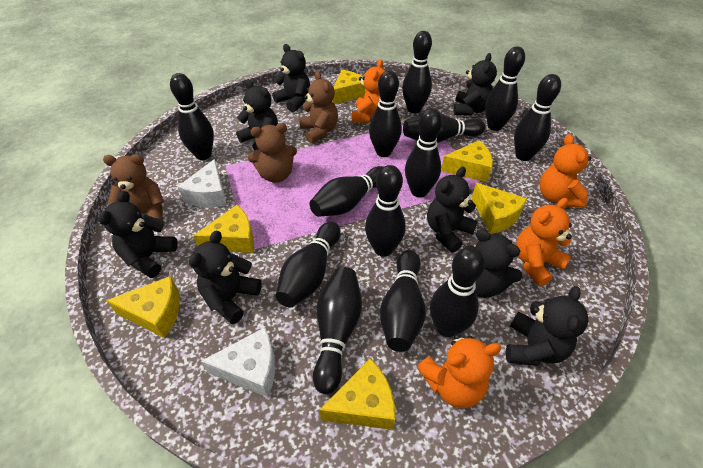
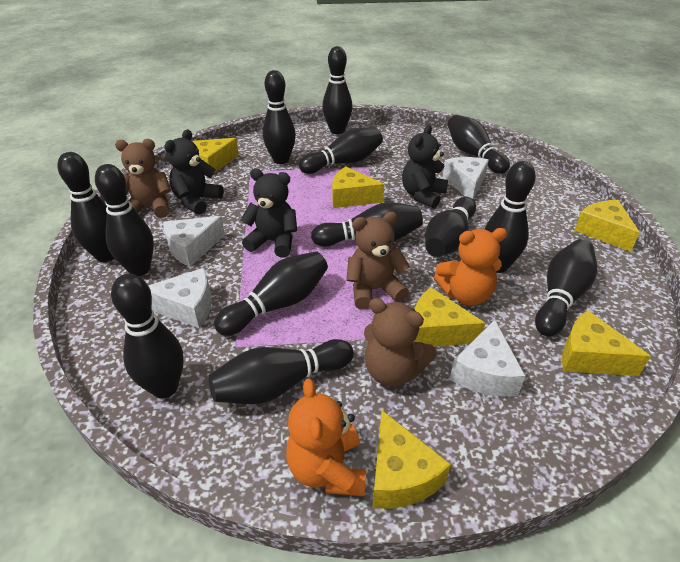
black teddy bear: [98,191,178,278] [189,231,262,324] [236,80,278,150] [272,44,310,112] [427,167,478,253] [453,53,497,116] [467,229,523,298] [506,286,589,366] = 8 -> [165,129,224,214] [241,168,297,257] [402,125,448,208] = 3
orange teddy bear: [352,59,385,123] [417,334,502,408] [516,198,572,287] [540,134,591,208] = 4 -> [286,378,366,496] [434,228,507,306] = 2
white cheese: [178,159,227,208] [201,327,275,397] = 2 -> [148,268,212,328] [163,216,225,267] [442,157,489,199] [449,320,525,397] = 4

